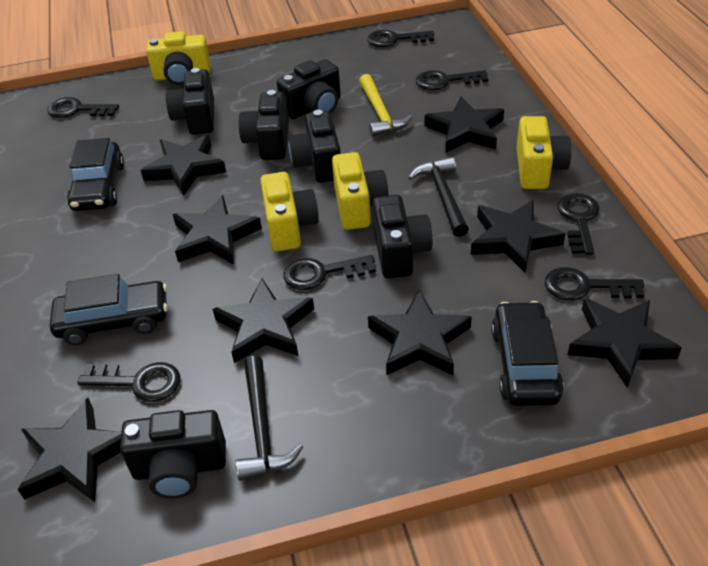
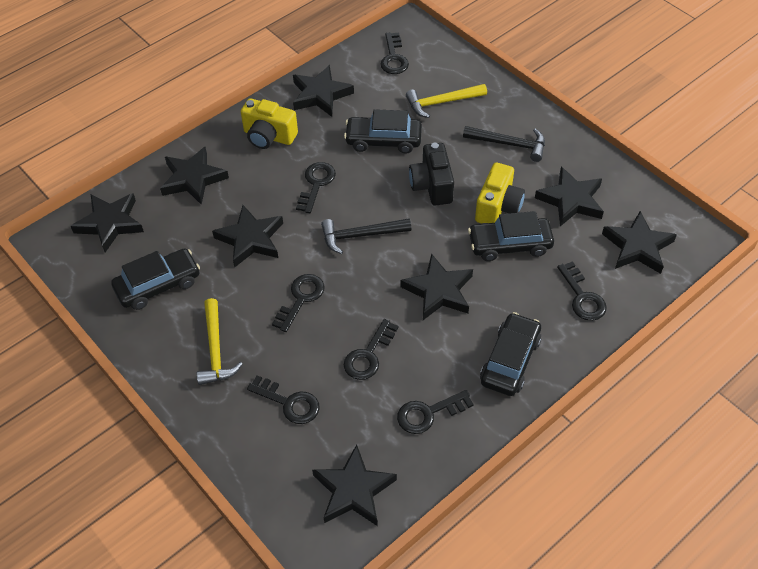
black camera: [120,410,226,498] [166,68,214,135] [239,90,289,160] [277,59,341,119] [288,110,341,183] [372,195,433,279] = 6 -> [409,143,454,206] = 1
black car: [50,274,168,345] [67,138,124,211] [491,301,564,406] = 3 -> [111,249,200,310] [344,109,422,154] [468,211,554,261] [480,312,541,396] = 4
yellow camera: [146,31,210,85] [260,172,319,252] [332,152,389,230] [516,116,571,189] = 4 -> [241,98,298,149] [475,163,525,223] = 2
yellow hammer: [359,74,413,137] = 1 -> [197,298,243,385] [406,84,487,118] = 2

